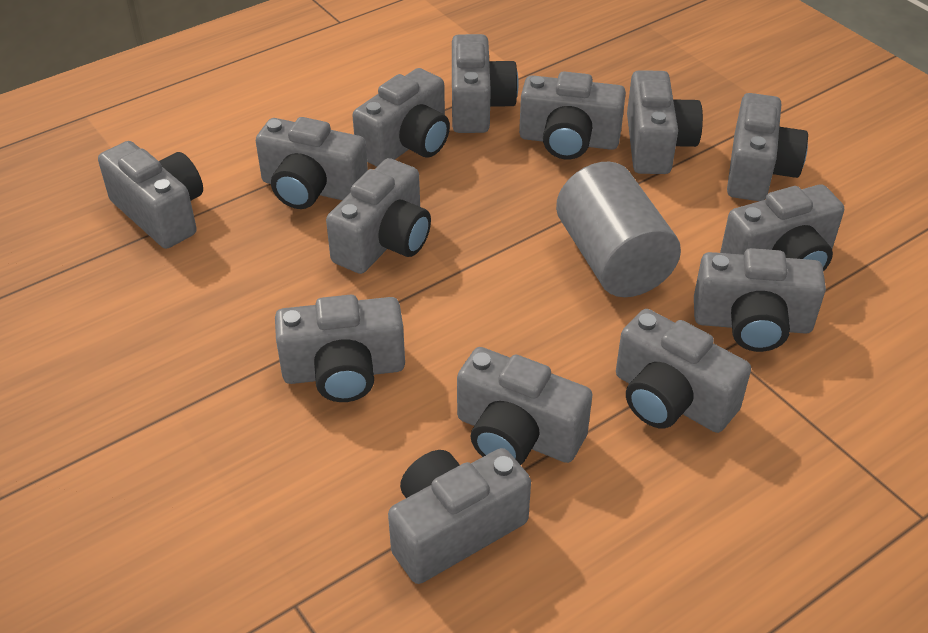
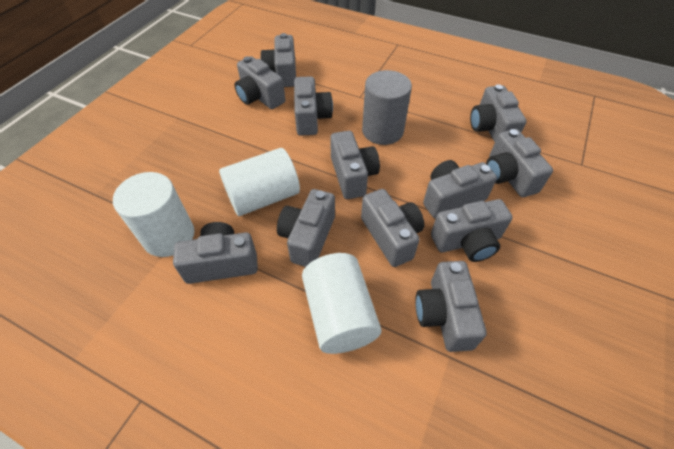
grey camera: [98,141,203,249] [256,117,368,209] [275,295,405,402] [326,158,431,274] [352,68,450,167] [388,448,531,584] [452,34,518,133] [457,347,593,465] [519,71,626,160] [616,309,751,433] [627,70,703,174] [694,248,826,352] [720,184,844,271] [727,93,808,201] = 14 -> [173,222,258,284] [234,56,285,109] [261,33,296,87] [277,189,335,267] [294,76,333,136] [330,131,380,199] [361,189,424,267] [415,261,487,352] [423,160,497,219] [431,199,513,262] [470,84,527,142] [486,129,553,197] = 12
white cylinder: none = 0 -> [113,172,194,257] [219,148,300,216] [302,253,382,354] = 3

